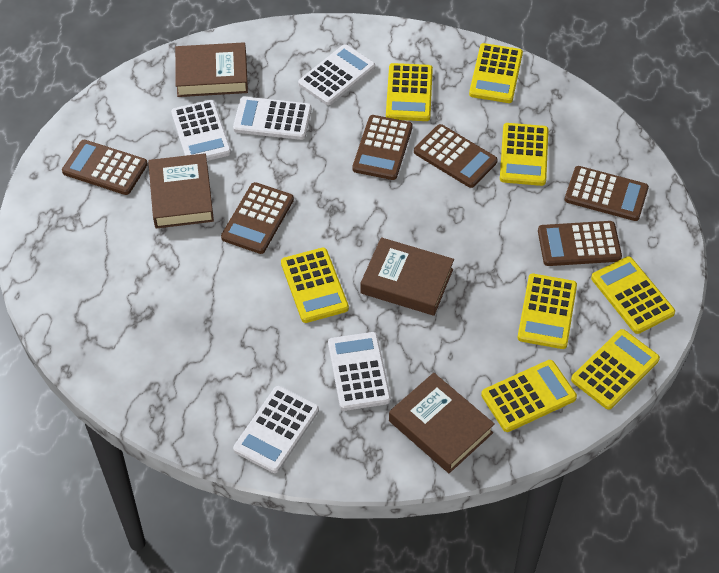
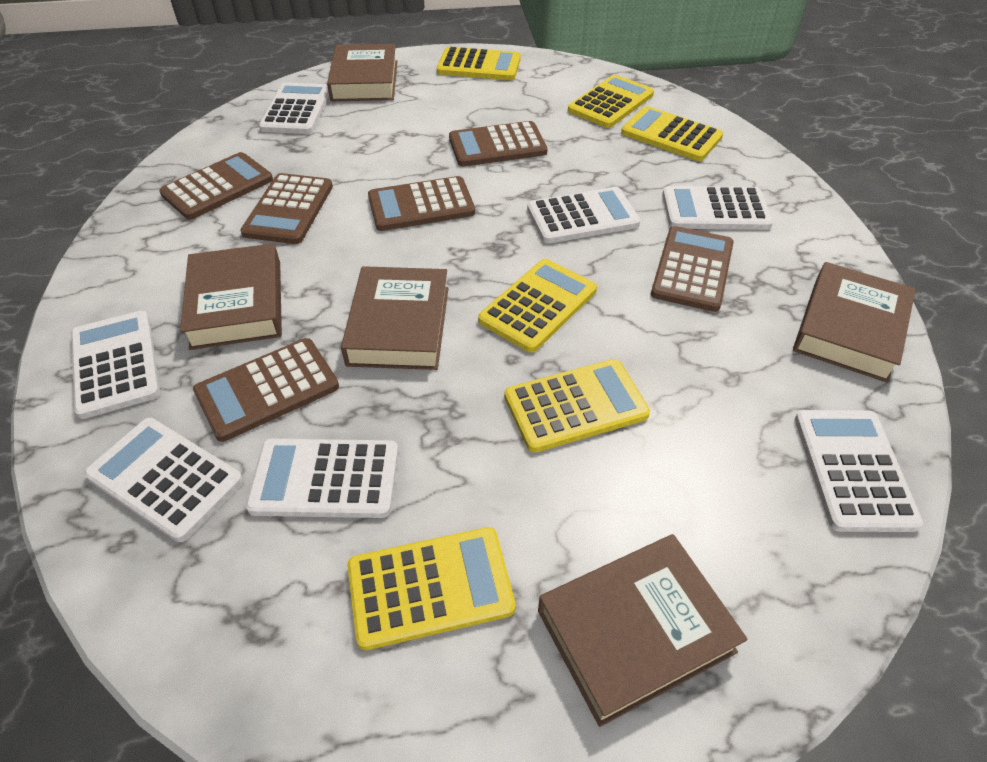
brown book: [148,153,214,228] [175,42,248,97] [360,237,454,316] [389,373,495,473] = 4 -> [180,244,282,350] [327,44,397,101] [341,266,448,370] [538,534,748,727] [793,262,916,383] = 5
white calculator: [171,100,231,161] [233,97,312,140] [233,386,319,473] [298,44,375,105] [328,332,391,411] = 5 -> [71,311,160,419] [84,418,243,542] [246,439,399,518] [259,83,329,134] [527,187,640,244] [662,186,773,230] [795,410,923,532] = 7
yellow calculator: [281,248,349,323] [386,63,433,121] [469,43,523,103] [481,360,577,432] [500,123,548,186] [517,274,577,349] [571,329,660,410] [591,256,675,334] = 8 -> [347,527,516,650] [437,47,521,80] [478,259,597,353] [504,359,650,453] [568,74,654,128] [621,106,723,161] = 6

